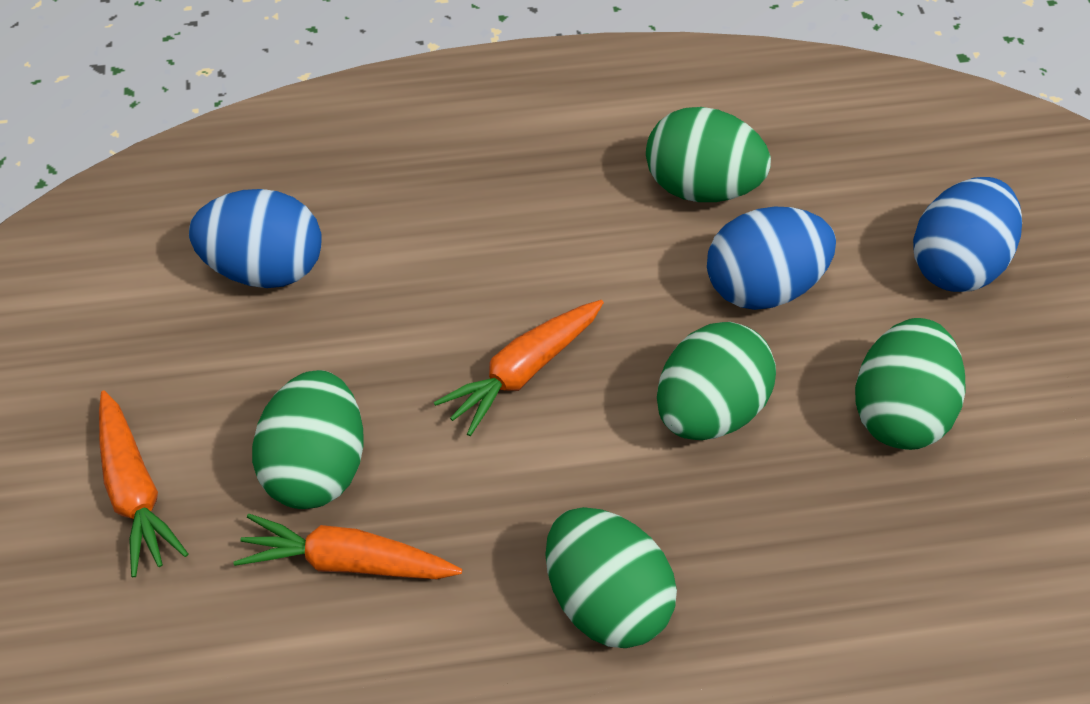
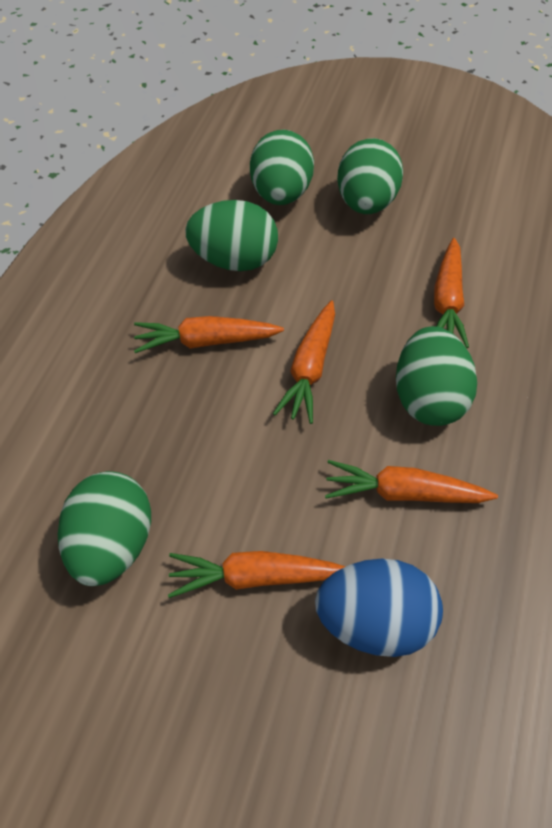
blue egg: [189,189,322,288] [707,207,836,310] [913,177,1022,292] = 3 -> [315,559,443,657] = 1
orange carrot: [99,390,188,577] [233,514,462,579] [434,300,604,436] = 3 -> [134,316,284,353] [168,551,346,598] [273,300,335,424] [325,460,498,503] [434,238,469,348] = 5

